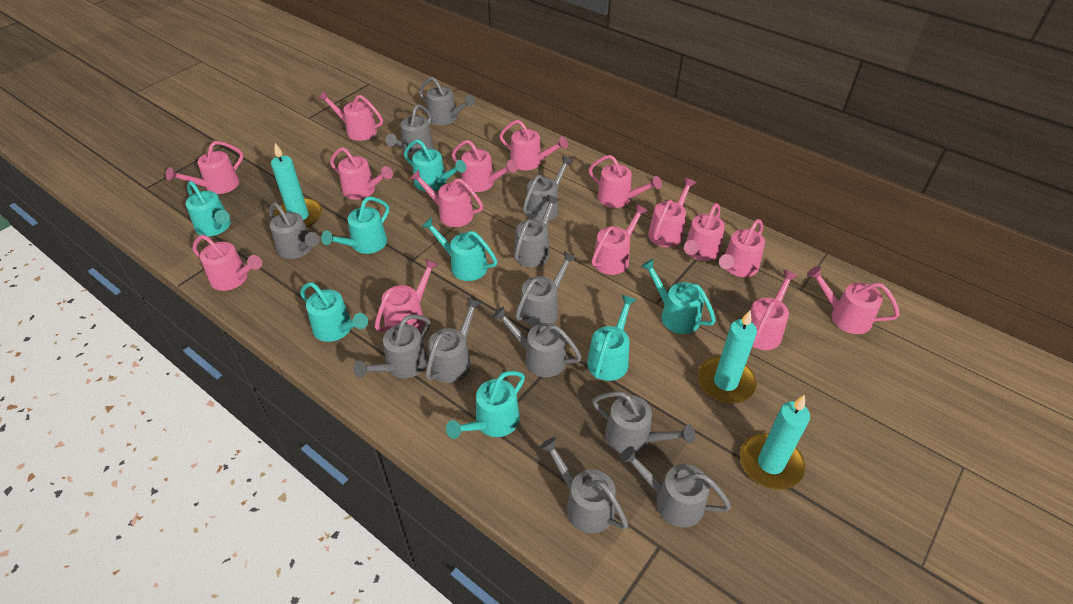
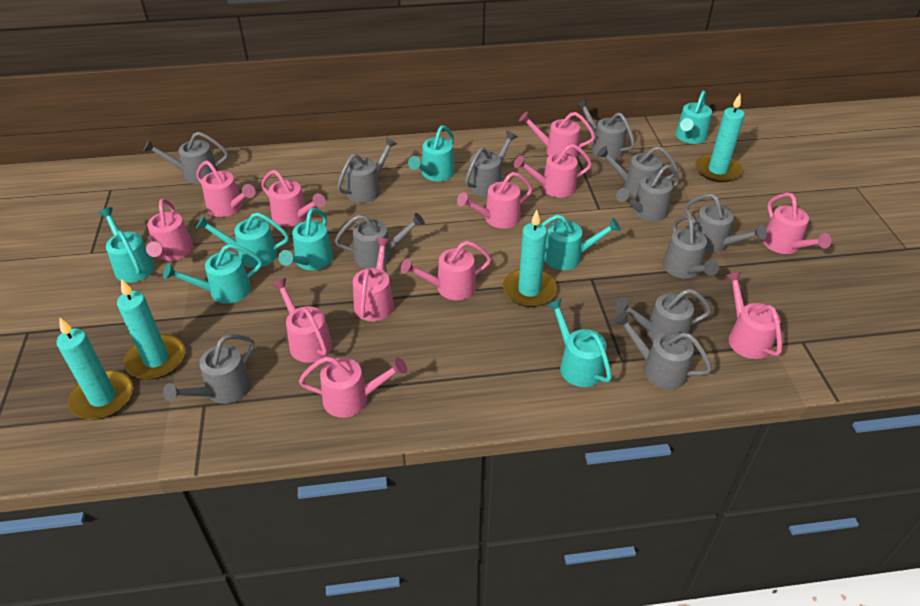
pink watering can: [166,141,244,194] [193,235,262,291] [318,91,383,141] [330,147,393,200] [375,258,439,331] [410,169,483,227] [452,140,517,192] [499,120,568,171] [589,155,662,208] [592,204,648,275] [648,178,696,247] [684,203,725,261] [719,219,765,277] [750,270,798,350] [807,266,900,334] = 15 -> [146,199,193,261] [196,161,256,217] [261,170,326,227] [272,278,332,363] [299,356,407,418] [353,238,394,321] [401,241,492,300] [457,172,533,229] [514,144,592,198] [519,112,595,158] [725,271,782,359] [762,193,831,254] = 12
turquoise candle: [271,143,322,228] [698,310,757,403] [740,395,810,490] = 3 -> [56,317,133,420] [117,279,185,380] [503,210,557,307] [695,94,745,182] = 4

